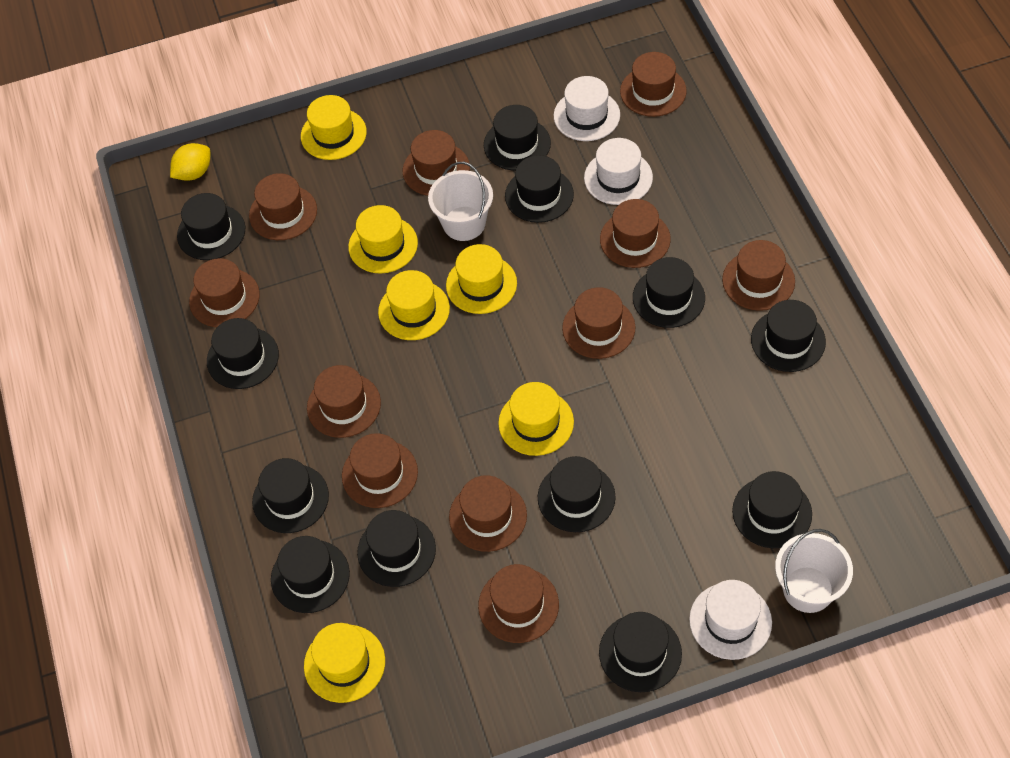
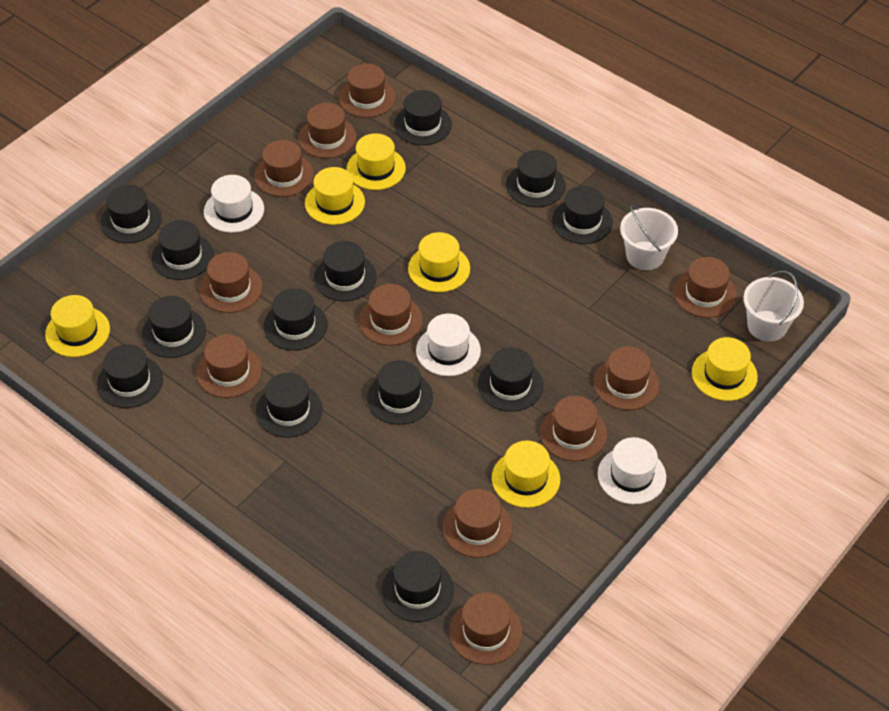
black hat: [177,193,245,260] [207,318,279,389] [252,458,329,533] [271,536,350,613] [357,510,436,587] [484,105,551,170] [505,155,574,223] [538,456,616,532] [599,612,682,692] [633,257,705,328] [732,471,812,548] [751,300,826,372] = 12 -> [97,344,163,408] [100,185,162,243] [142,296,206,358] [152,220,214,280] [256,373,322,437] [263,289,328,351] [314,241,377,301] [367,360,433,425] [382,551,454,622] [394,90,452,145] [478,348,543,412] [506,150,566,207] [552,186,613,244] = 13
yellow lemon: [170,143,210,181] = 1 -> none = 0

